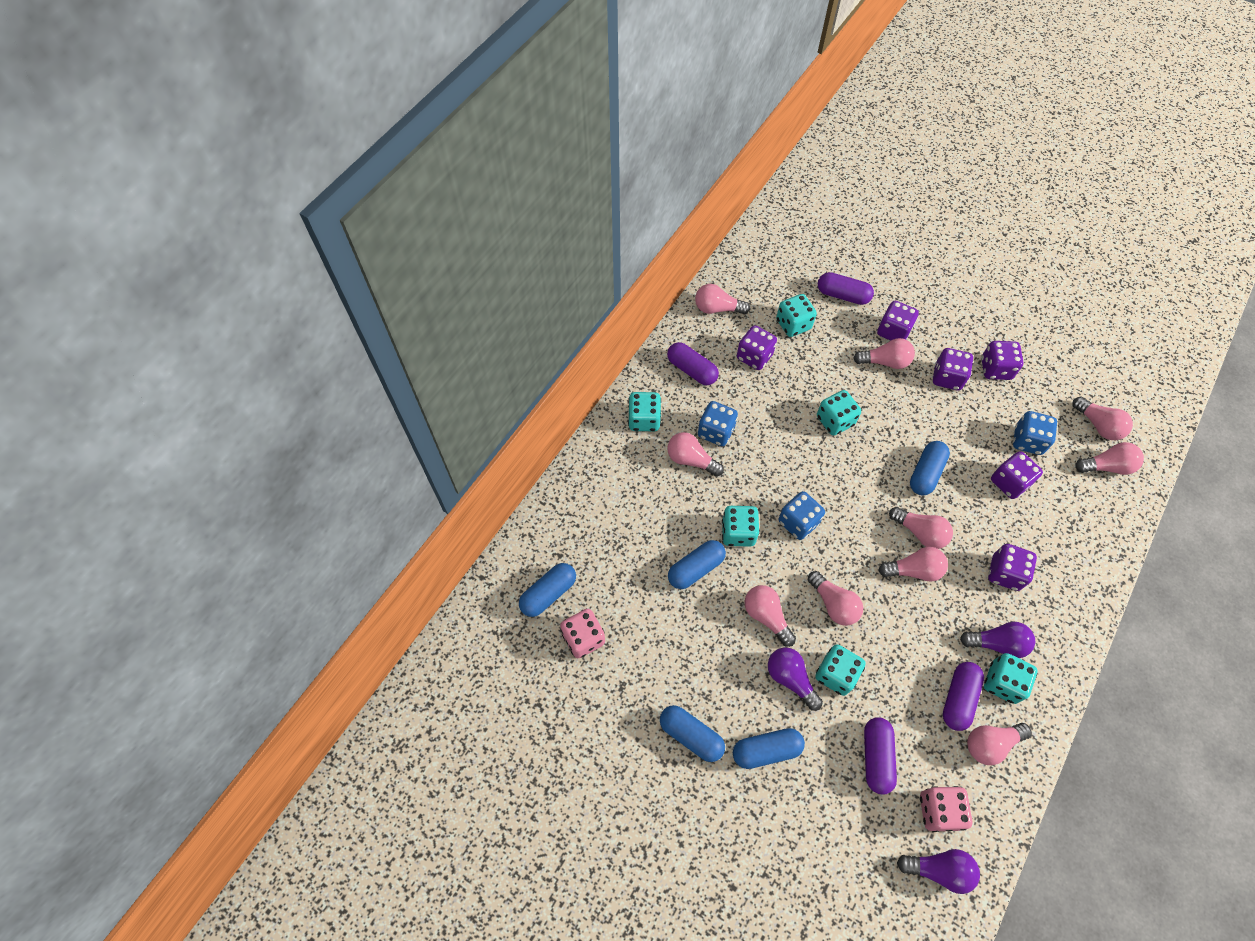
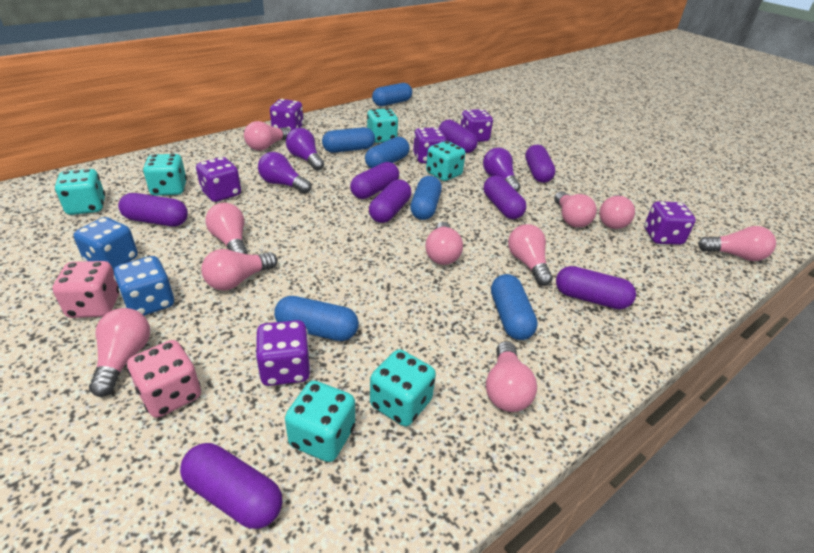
blue capsule: [519,563,576,617] [660,705,725,762] [668,540,726,589] [733,728,805,769] [910,441,950,495] = 5 -> [274,296,359,341] [322,127,375,153] [365,137,410,168] [372,83,412,106] [410,176,442,220] [491,274,538,340] = 6
blue dice: [698,401,738,446] [779,491,825,540] [1013,411,1057,455] = 3 -> [74,217,138,271] [114,256,174,316] = 2
purple capsule: [667,342,719,385] [818,272,874,305] [864,717,897,795] [943,662,984,731] = 4 -> [118,193,188,227] [180,443,282,529] [350,162,399,199] [369,180,411,223] [439,120,478,153] [484,176,526,219] [525,145,556,183] [556,266,636,309] = 8

